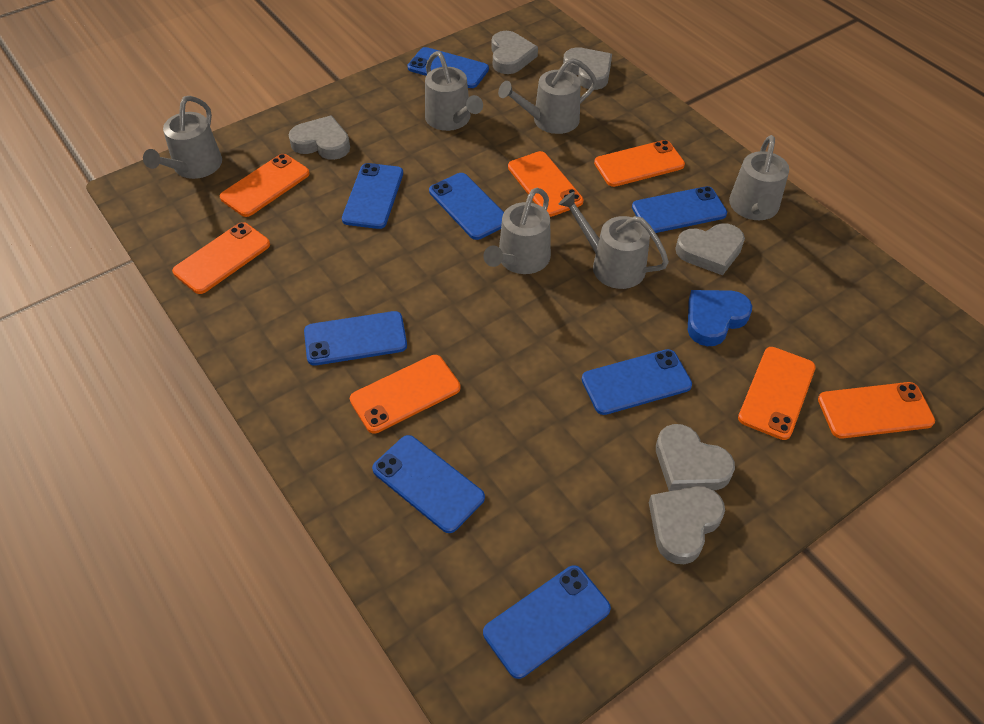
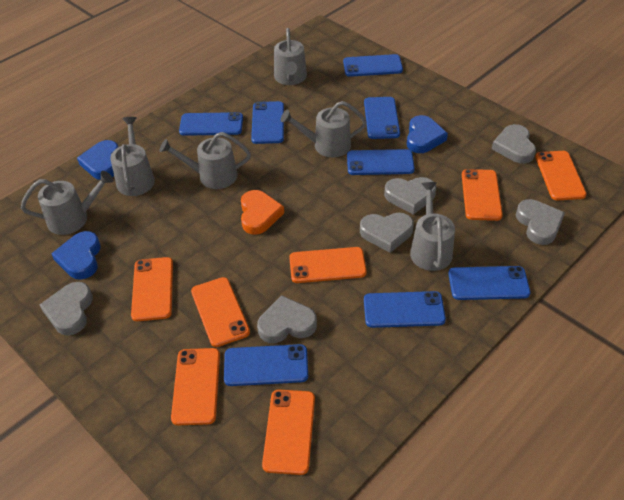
blue heart: [688,290,752,346] = 1 -> [51,231,101,280] [77,140,118,180] [407,115,448,153] = 3
orange heart: none = 0 -> [241,190,284,235] = 1

